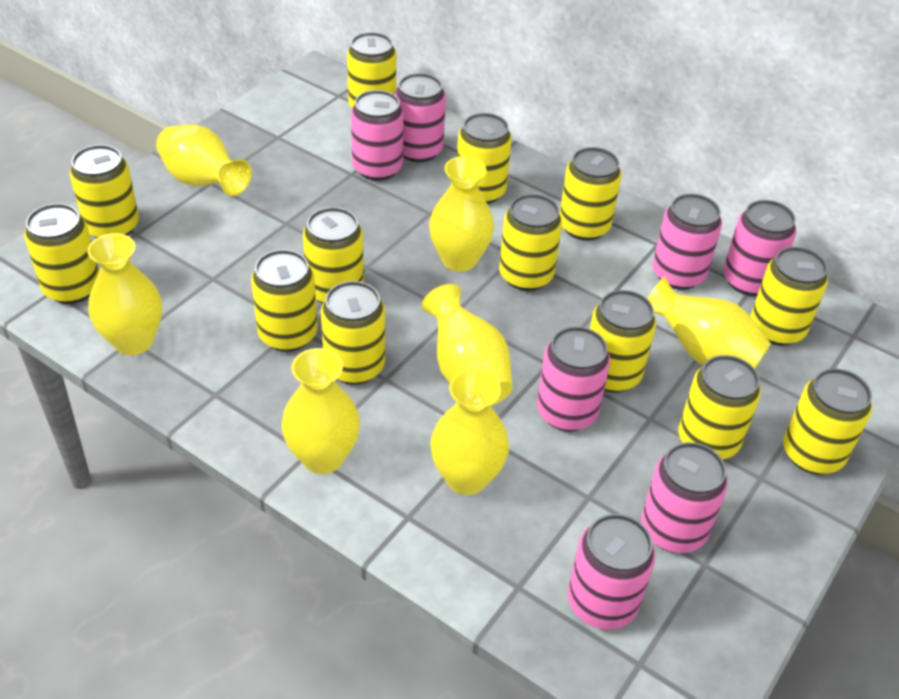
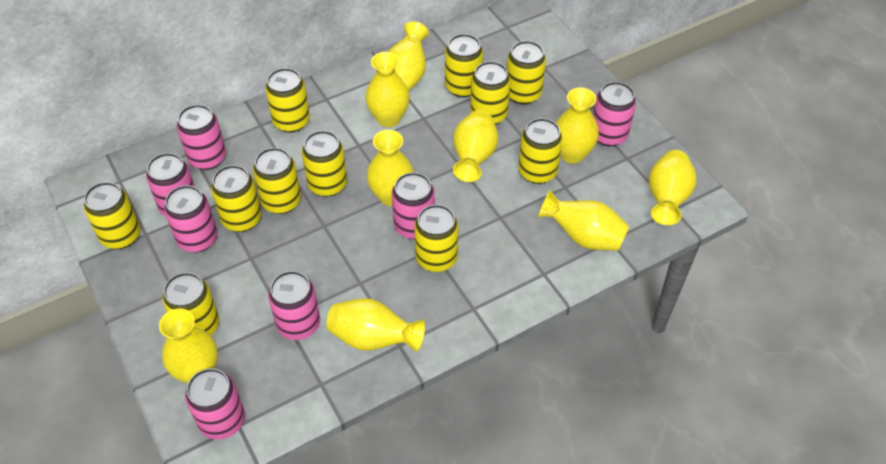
yellow can: [24,203,99,304] [70,145,139,238] [251,250,317,352] [303,207,364,304] [321,281,385,385] [347,32,396,108] [457,113,512,204] [499,194,562,291] [560,147,622,241] [590,290,656,393] [678,355,761,459] [750,247,828,346] [783,368,872,474] = 13 -> [84,182,140,249] [162,272,219,336] [211,165,261,232] [253,148,301,214] [265,68,310,132] [302,131,347,197] [414,205,458,272] [445,34,483,97] [470,61,510,125] [507,41,546,104] [519,118,563,184] = 11
yellow vase: [87,233,162,355] [156,124,252,196] [281,348,360,474] [422,284,513,406] [429,156,494,272] [430,369,509,495] [647,277,771,368] = 7 -> [159,308,218,383] [327,298,425,352] [365,52,410,127] [367,130,414,206] [388,21,429,91] [453,110,498,182] [538,190,629,251] [556,88,599,164] [649,150,696,225] = 9

